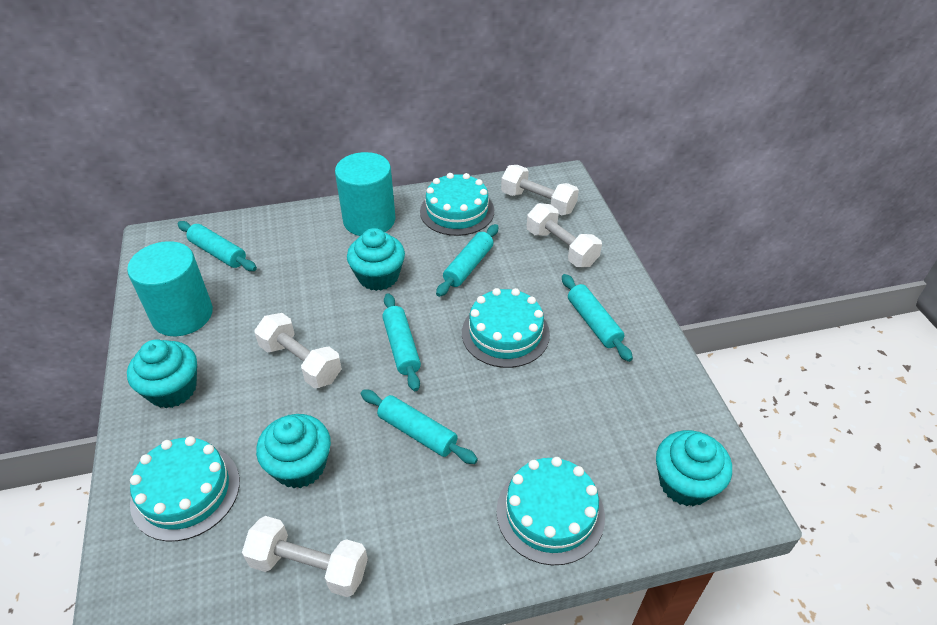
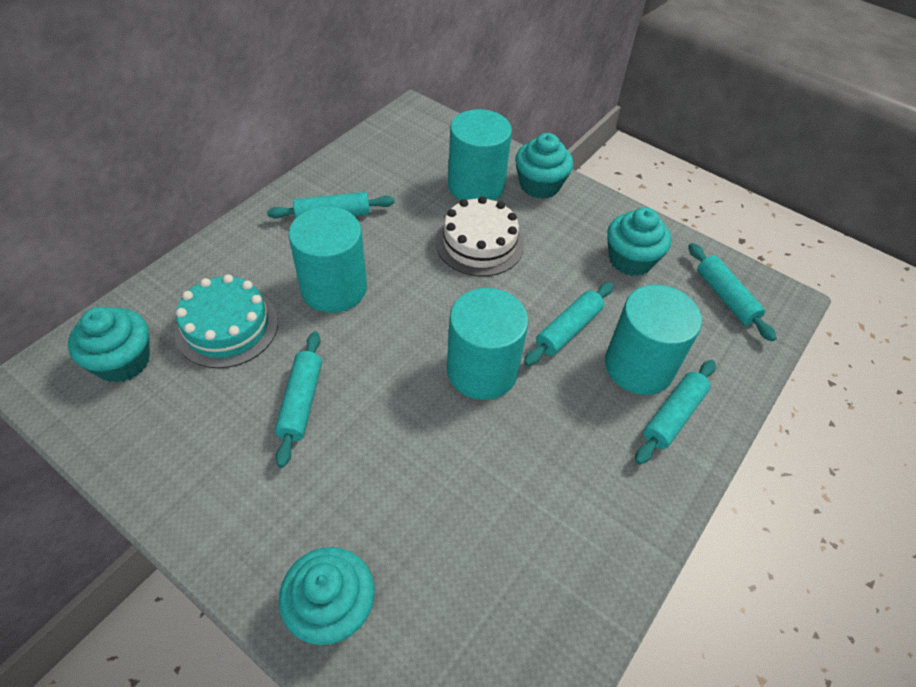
turquoise cake: [130,436,240,541] [420,173,494,236] [462,288,550,368] [496,457,605,565] = 4 -> [175,274,278,368] = 1
turquoise cylinder: [127,241,213,336] [335,152,395,236] = 2 -> [288,206,367,313] [447,288,528,400] [448,109,512,201] [605,285,702,395] = 4
white cake: none = 0 -> [436,196,524,276] = 1
white dumbbell: [242,516,368,597] [254,313,342,388] [501,165,579,215] [527,203,602,267] = 4 -> none = 0

